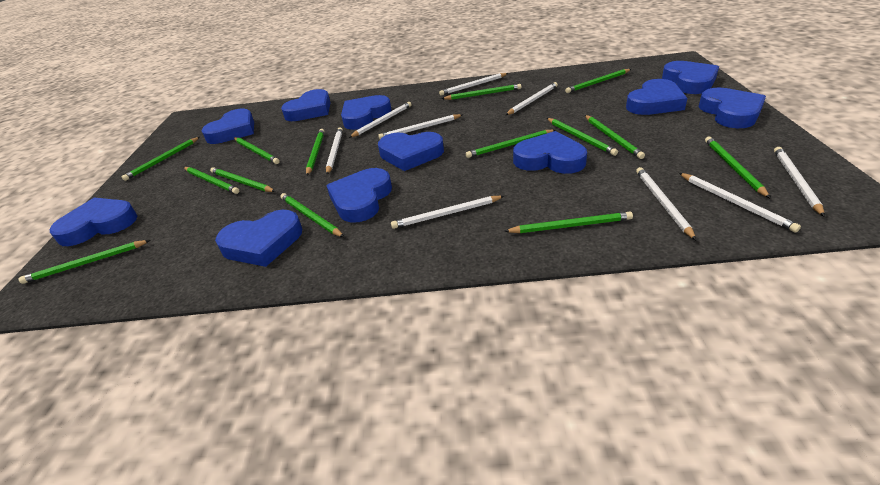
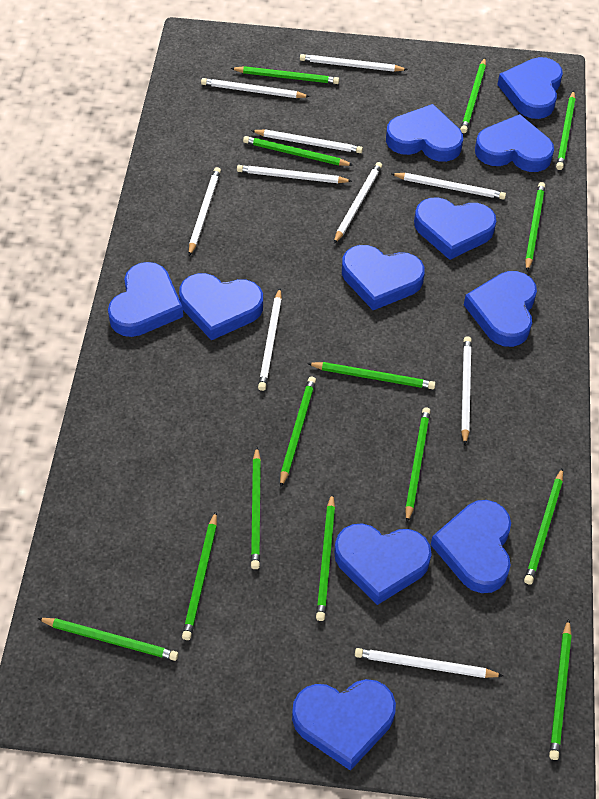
white pencil: [326,127,343,175] [349,102,412,138] [378,114,462,139] [391,196,504,229] [439,73,508,96] [506,82,558,115] [636,167,696,240] [679,173,801,233] [774,147,825,217] = 9 -> [189,167,221,256] [201,78,310,98] [237,165,352,183] [251,129,363,153] [258,288,282,391] [300,54,408,72] [334,162,382,244] [355,648,503,678] [391,173,506,199] [461,336,472,445] = 10

